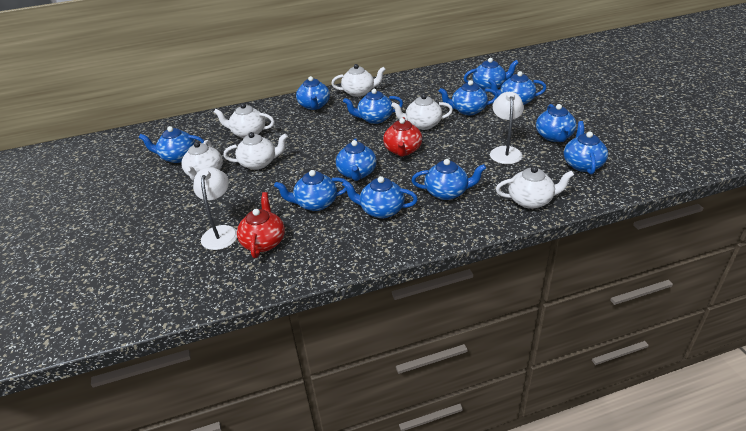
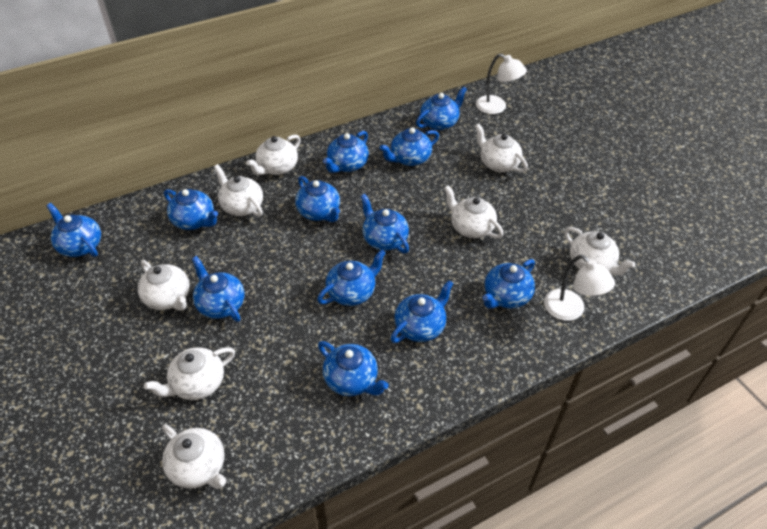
red teapot: [237,192,285,258] [383,117,422,157] = 2 -> none = 0
white teapot: [181,140,223,181] [214,103,275,138] [223,132,288,170] [331,64,386,97] [391,94,453,130] [496,166,574,209] = 6 -> [137,260,190,311] [144,347,235,400] [162,424,226,489] [214,164,263,217] [246,134,301,175] [444,185,503,239] [475,124,528,173] [564,227,635,275] = 8

